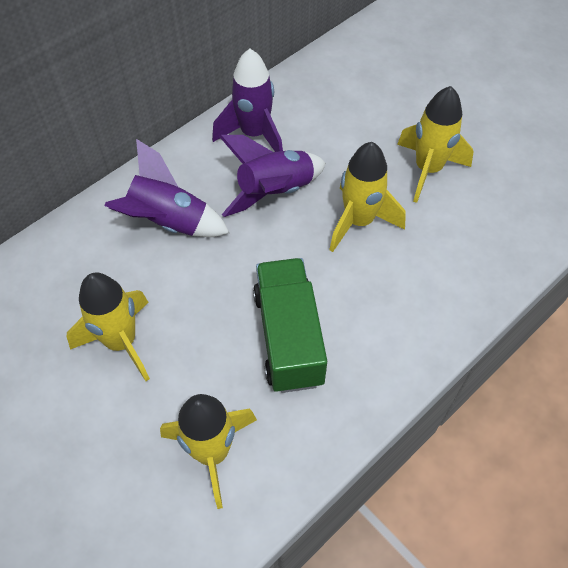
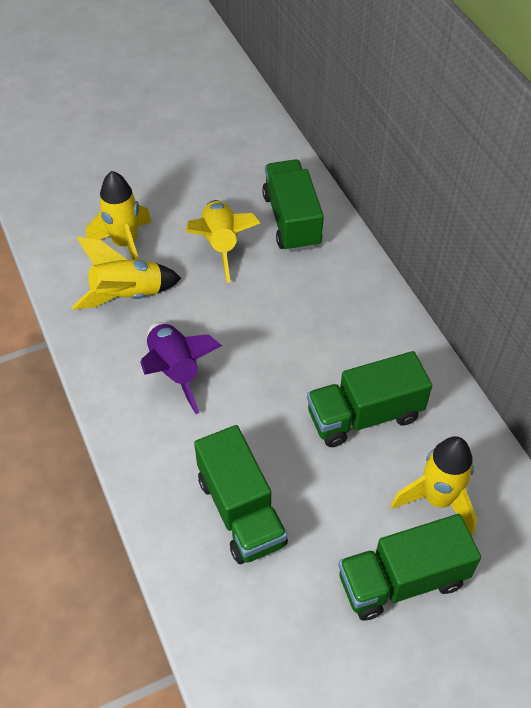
green truck: [253,258,327,393] = 1 -> [194,425,288,564] [262,159,324,252] [307,351,432,447] [338,514,481,621] = 4
purple rocket: [104,139,229,237] [212,49,283,152] [219,135,326,217] = 3 -> [140,322,222,414] = 1

